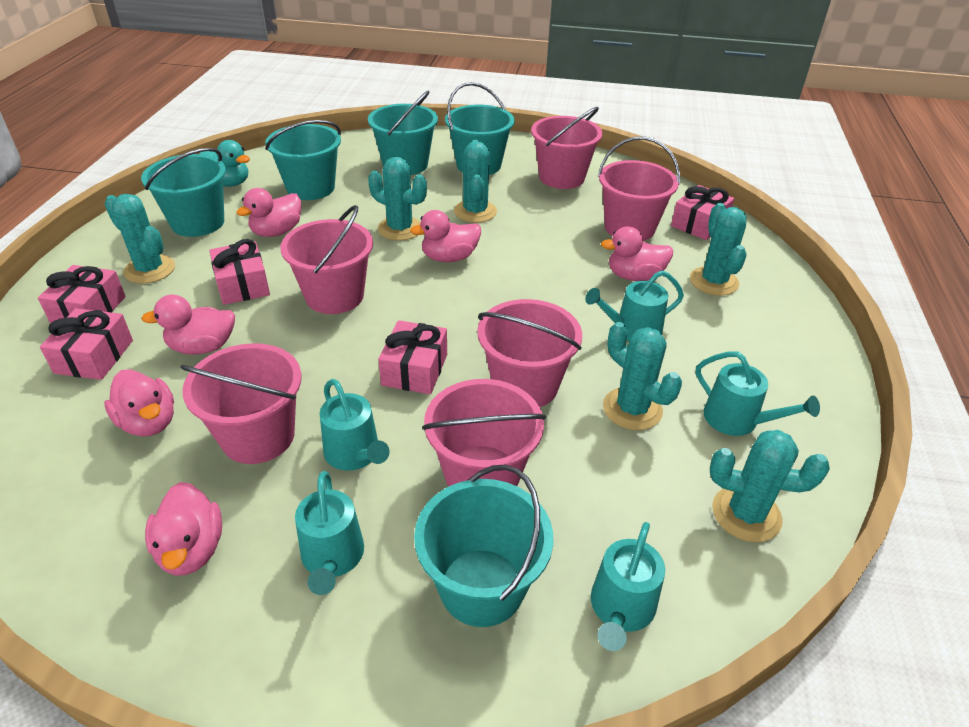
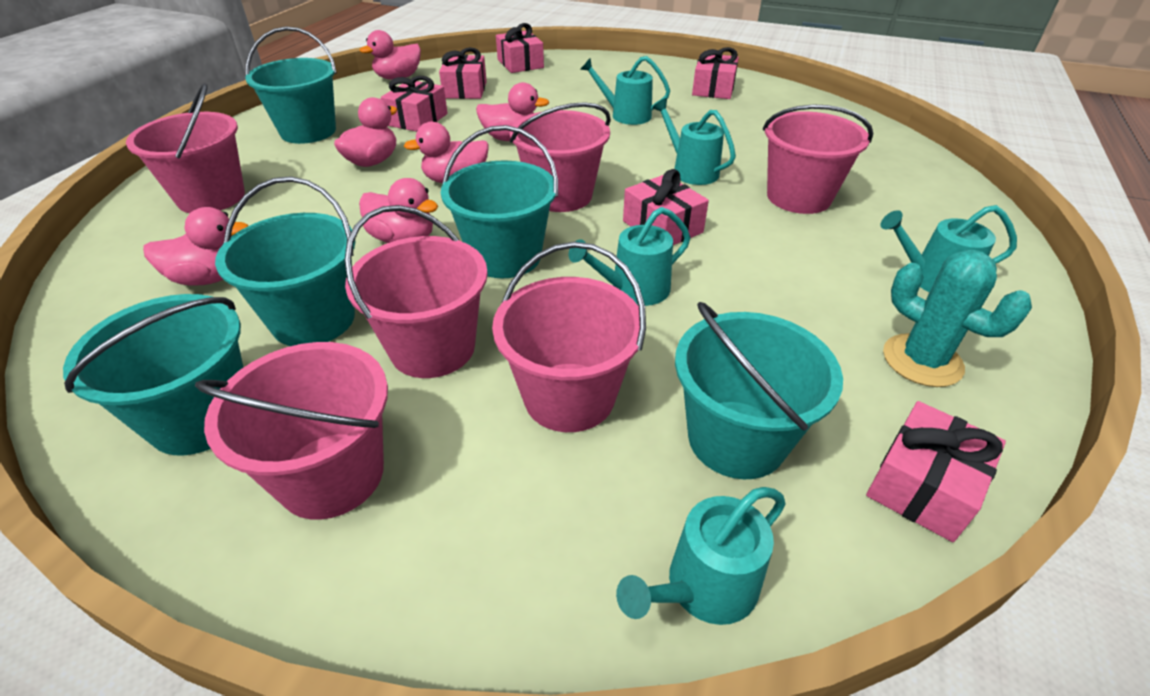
pink gift: [38,265,126,324] [40,308,133,380] [209,239,270,305] [378,320,447,394] [671,185,734,240] = 5 -> [381,76,448,132] [439,47,487,99] [496,23,544,73] [623,169,709,245] [692,47,739,99] [866,401,1006,542] = 6
turquoise cactus: [105,194,175,284] [368,157,427,241] [454,140,497,223] [603,322,682,430] [690,203,747,296] [710,430,830,542] = 6 -> [883,250,1032,387] = 1
turquoise duck: [200,140,250,187] = 1 -> none = 0

